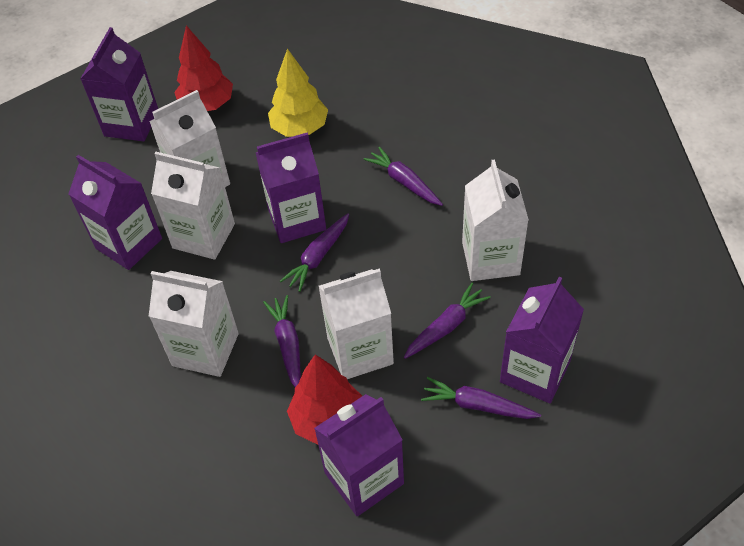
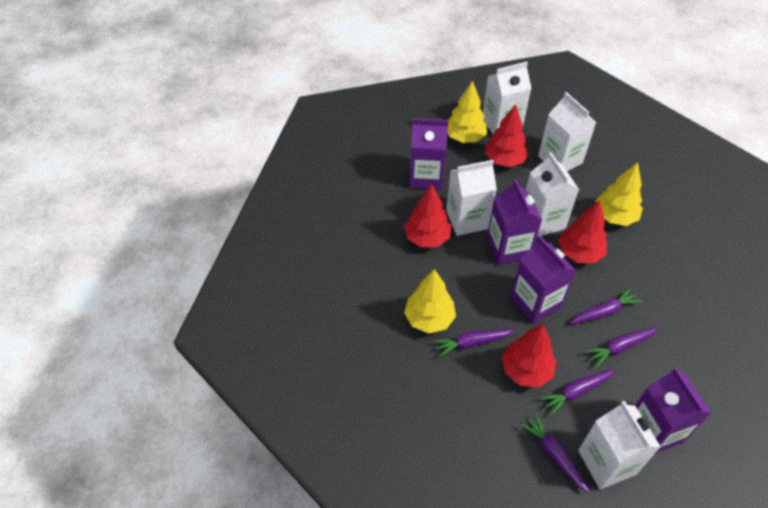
purple carton: [68,155,162,270] [80,27,158,142] [256,132,326,243] [314,394,404,517] [500,277,584,403] = 5 -> [409,118,448,190] [487,179,542,265] [510,236,576,324] [635,367,711,454] = 4
red tree: [174,25,233,111] [287,355,362,445] = 2 -> [404,184,451,247] [485,104,529,167] [502,324,557,388] [558,200,607,263] = 4
yellow tree: [268,49,328,137] = 1 -> [404,269,456,333] [447,81,487,143] [595,162,643,226] = 3

